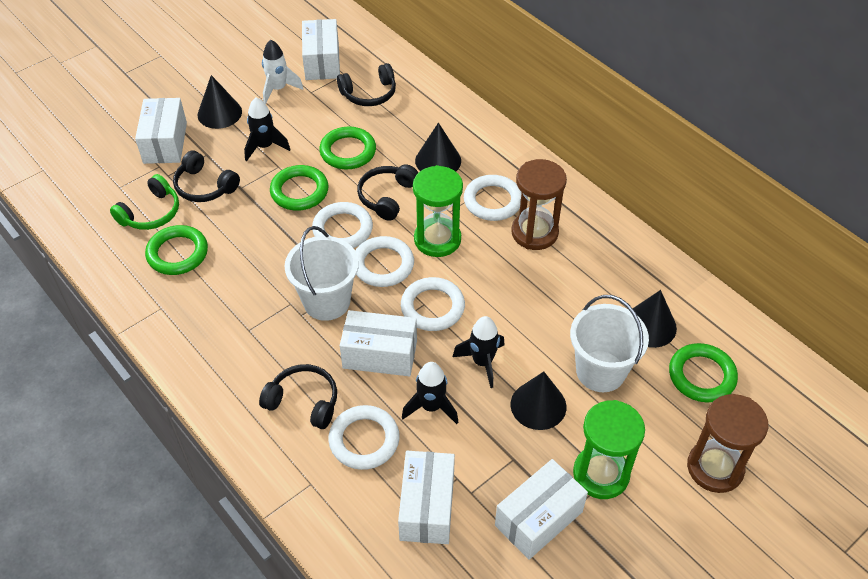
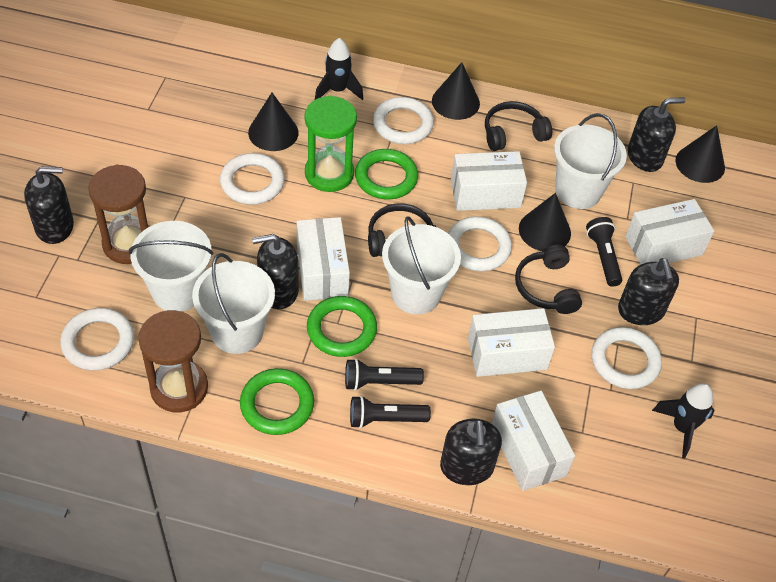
black flashlight: none = 0 -> [345,359,424,391] [350,396,431,429] [586,217,622,287] = 3
black headphones: [173,151,240,202] [259,364,337,429] [337,63,396,106] [357,164,418,221] = 4 -> [368,203,436,257] [485,101,552,151] [515,245,582,314] = 3
black rocket: [244,97,291,161] [402,362,458,424] [453,316,504,388] = 3 -> [315,38,364,100] [652,383,715,458] = 2
black soap dispenser: none = 0 -> [24,167,74,244] [252,234,299,309] [440,419,502,485] [618,258,679,325] [628,97,685,172] = 5
green headphones: [110,174,179,230] = 1 -> none = 0
green hourglass: [413,165,463,257] [573,400,645,499] = 2 -> [304,96,357,192] = 1
green ring: [145,225,208,275] [270,165,329,211] [319,126,376,169] [669,343,738,403] = 4 -> [240,368,314,435] [307,296,377,357] [355,149,418,199] = 3
white bucket: [285,226,359,321] [570,295,649,392] = 2 -> [129,221,213,311] [192,253,275,354] [382,216,461,314] [554,113,627,209] = 4
white rocket: [262,40,303,104] = 1 -> none = 0

